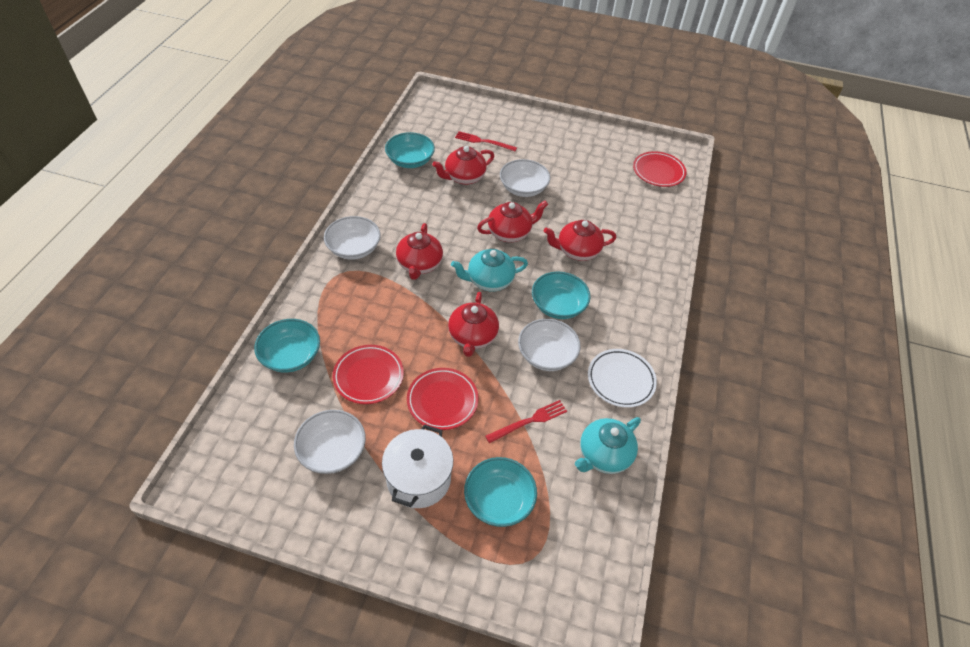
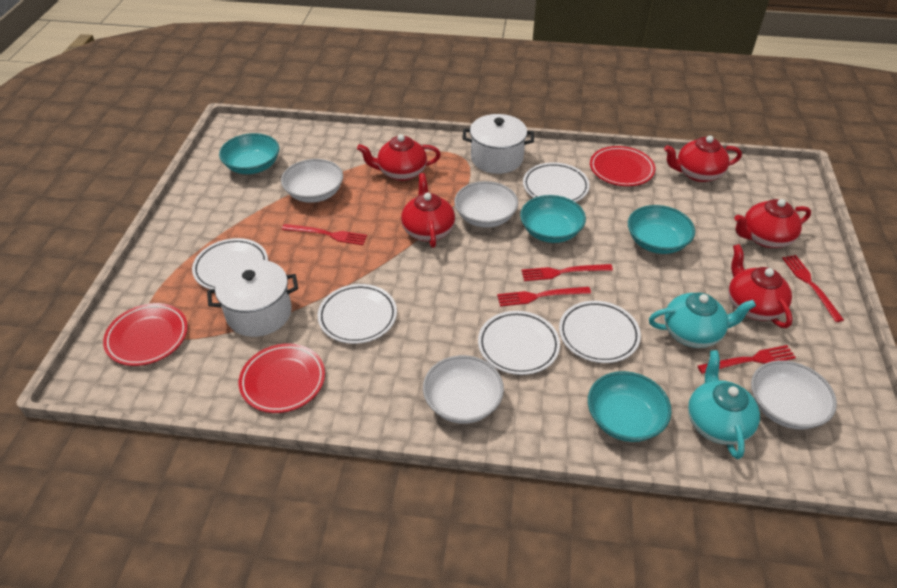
red fork: [455,131,517,151] [485,400,567,443] = 2 -> [282,224,367,245] [497,287,591,307] [521,264,613,281] [698,345,796,374] [782,255,844,322] = 5
white plate: [588,349,657,408] = 1 -> [192,238,268,290] [318,284,397,344] [478,311,560,375] [523,162,590,202] [559,301,641,363] = 5
white pot: [382,424,453,508] = 1 -> [207,259,298,337] [462,114,534,174] = 2

